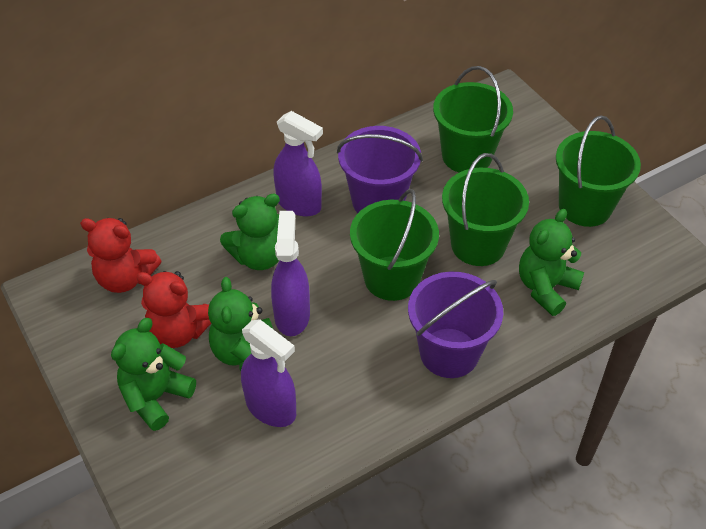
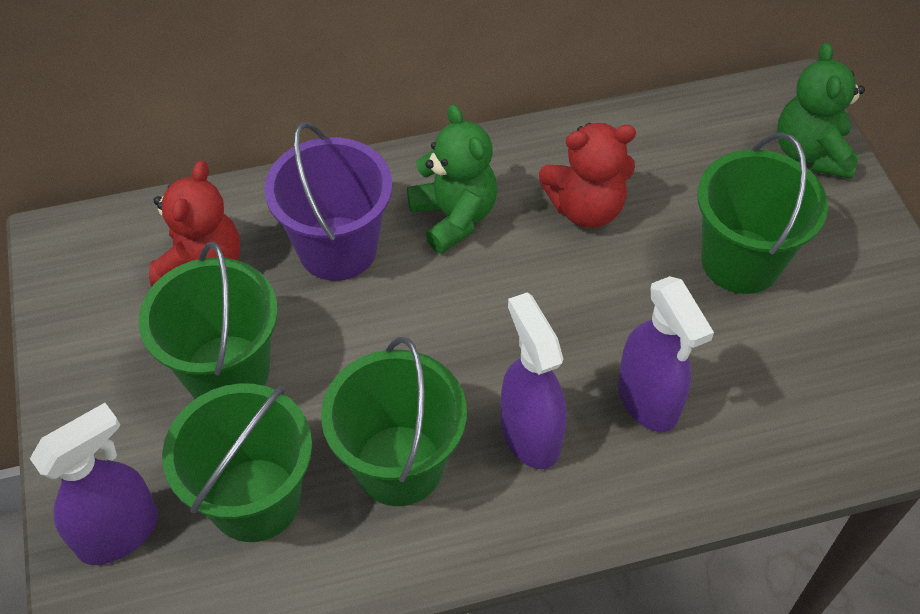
green teddy bear: [111,318,196,431] [208,277,273,371] [220,194,280,270] [519,209,584,316] = 4 -> [407,104,497,254] [777,42,865,179] = 2
purple bucket: [337,126,423,213] [408,272,503,378] = 2 -> [264,122,392,281] = 1

